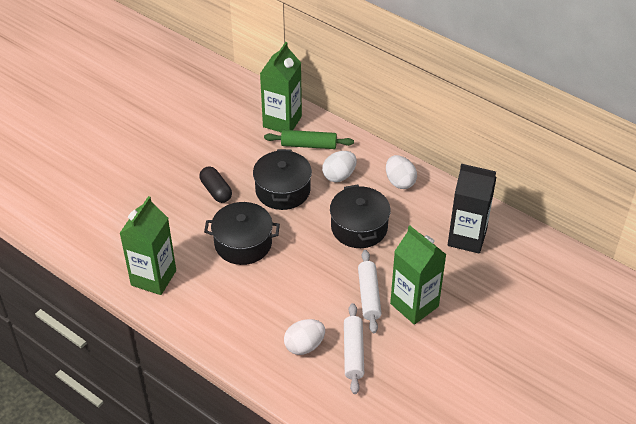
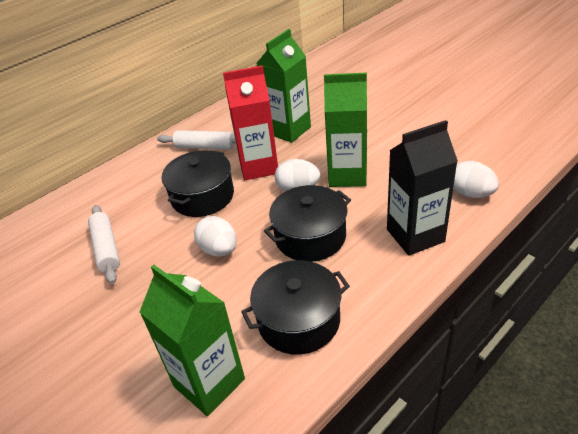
black capsule: [200,166,232,203] = 1 -> none = 0
green rolling pin: [264,130,354,149] = 1 -> none = 0
red carton: none = 0 -> [223,65,278,180] = 1

